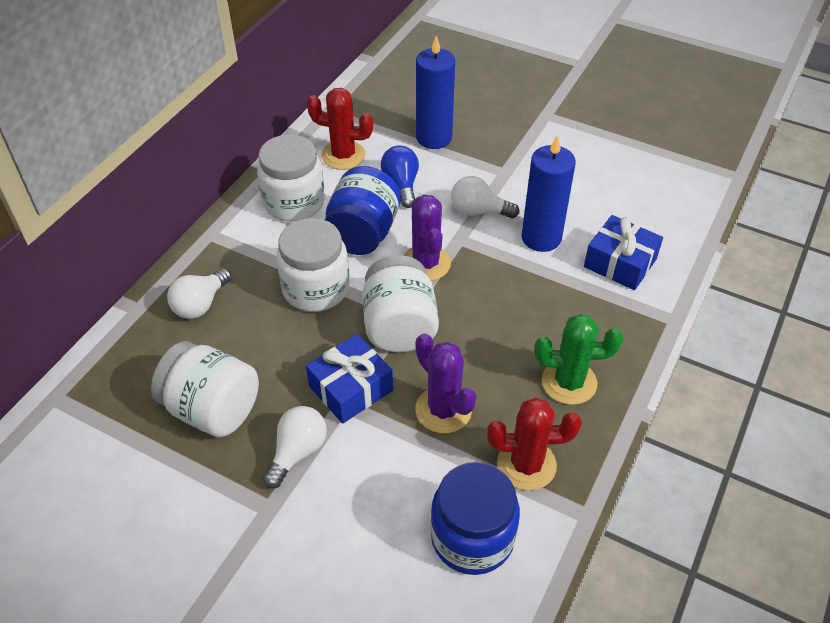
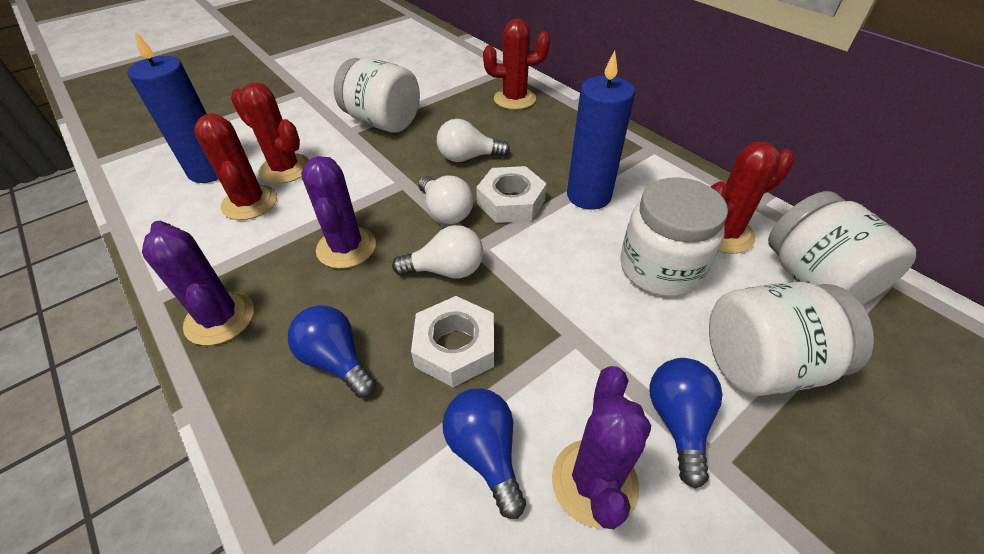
blue gift: [306,334,393,424] [584,215,663,290] = 2 -> none = 0
blue jar: [325,166,401,255] [430,462,520,575] = 2 -> none = 0
blue light bulb: [380,146,419,208] = 1 -> [288,305,376,398] [443,388,526,519] [649,358,722,489] = 3
green cactus: [534,314,623,405] = 1 -> none = 0
purple cactus: [403,195,451,281] [415,333,476,433] = 2 -> [142,221,254,346] [301,156,376,269] [552,366,651,529] = 3
red cactus: [307,88,373,170] [487,398,582,491] = 2 -> [194,113,277,220] [231,82,309,184] [483,19,550,110] [711,142,794,254] = 4
white nut: none = 0 -> [411,296,494,387] [476,166,547,223] = 2

